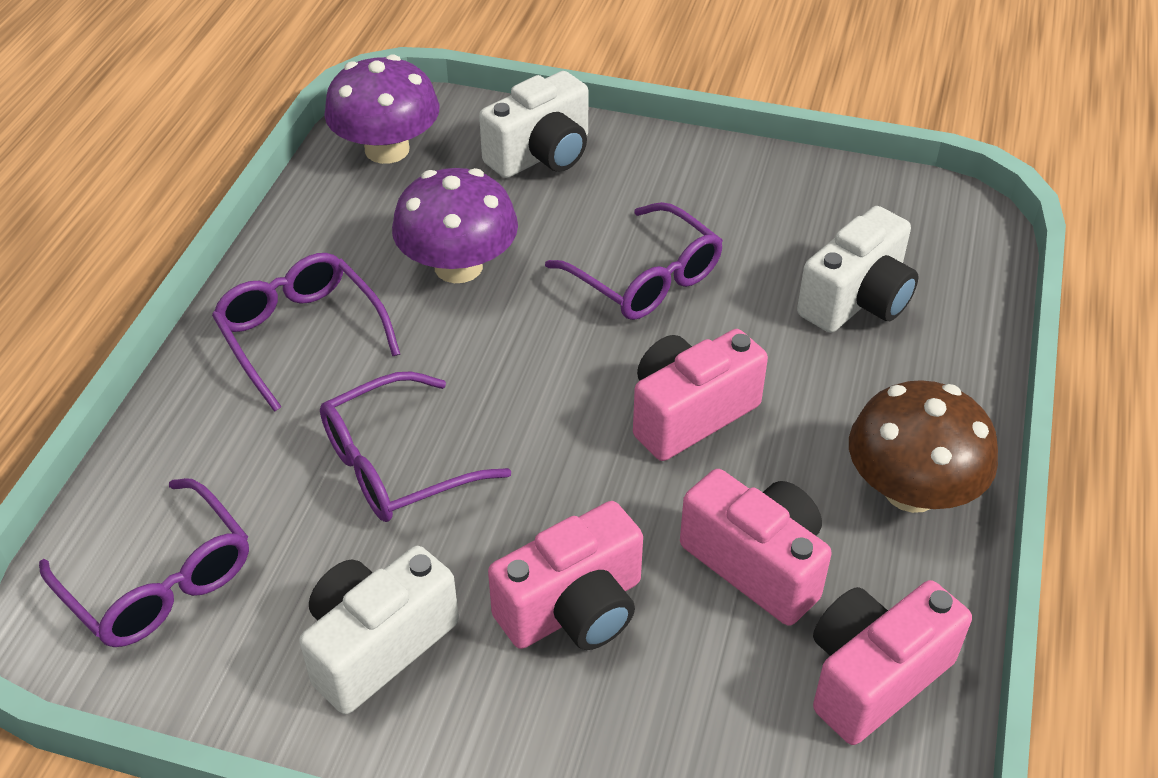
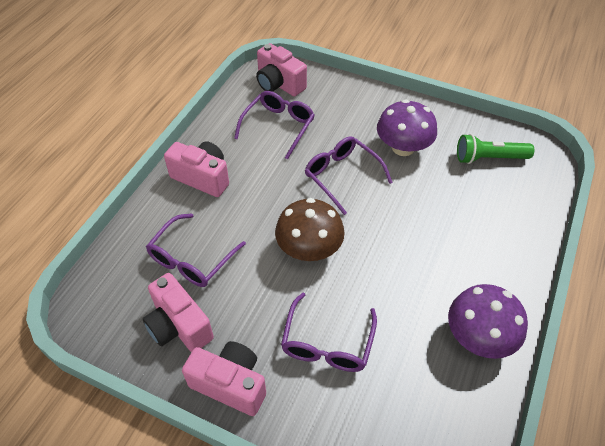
green flashlight: none = 0 -> [457,134,534,164] = 1
white camera: [299,546,459,714] [479,71,588,178] [797,206,919,333] = 3 -> none = 0

